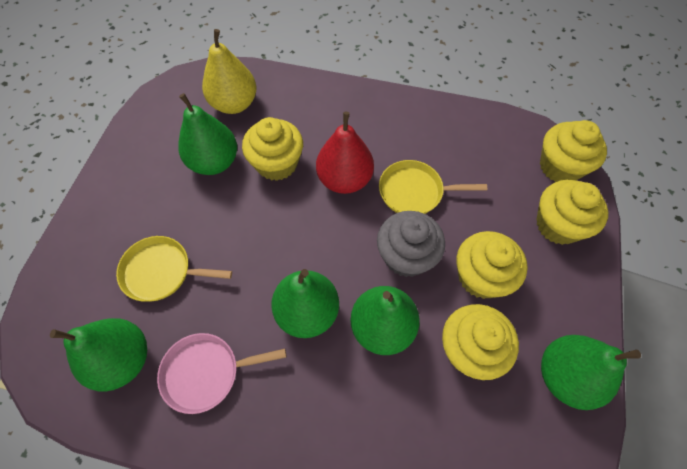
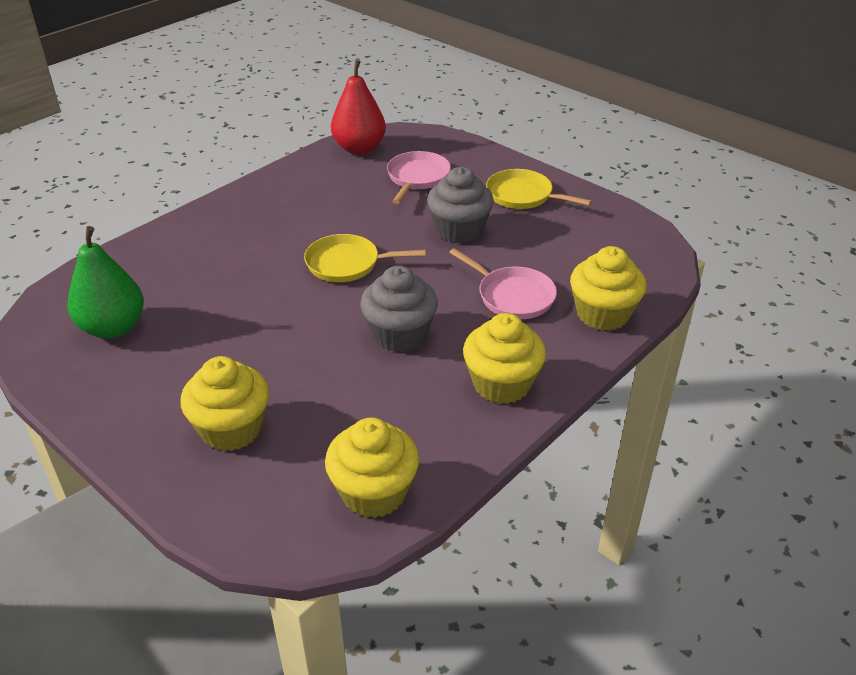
green pear: [50,318,147,392] [178,93,237,175] [271,269,339,338] [350,286,420,355] [541,335,641,410] = 5 -> [67,226,144,338] = 1
grey cupcake: [377,211,445,277] = 1 -> [360,266,438,352] [427,167,494,243] = 2
pink pan: [157,333,287,414] = 1 -> [387,151,451,204] [449,248,557,319] = 2
yellow cupcake: [242,117,303,181] [442,304,519,380] [457,231,528,299] [536,180,608,245] [540,120,607,182] = 5 -> [180,356,269,451] [325,418,419,518] [463,313,546,404] [570,246,647,331] = 4
yellow pear: [202,29,256,114] = 1 -> none = 0

